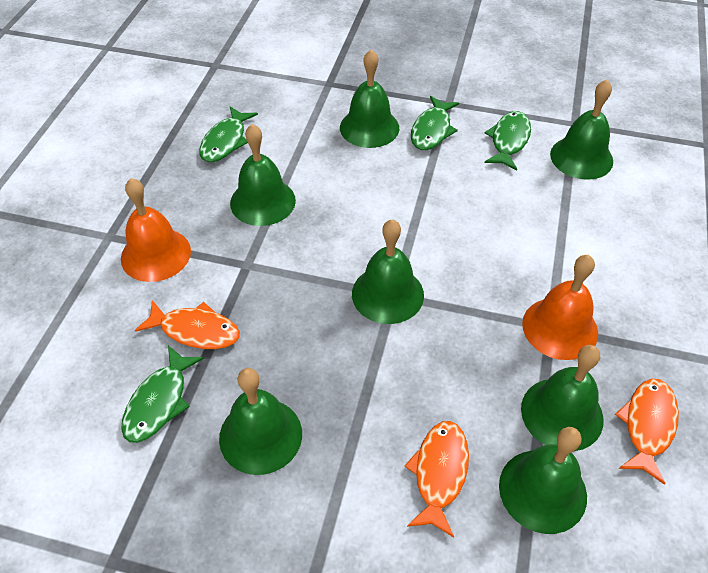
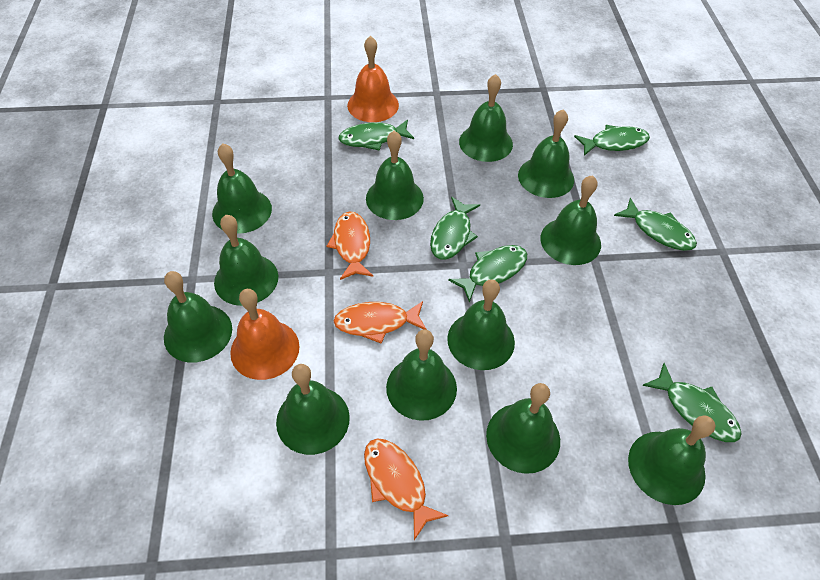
green bell: [219,368,302,475] [230,124,296,226] [340,49,399,148] [352,219,424,324] [499,427,587,534] [521,345,604,451] [550,80,613,180] = 7 -> [164,271,232,363] [212,143,272,234] [214,215,278,306] [276,364,350,455] [366,131,424,220] [386,330,457,421] [447,279,515,370] [459,74,513,162] [486,383,560,474] [518,109,574,198] [540,175,601,265] [628,415,715,505] = 12
green fish: [121,345,204,443] [199,106,258,162] [411,96,459,150] [485,111,531,170] = 4 -> [338,119,414,151] [430,196,480,260] [448,245,527,303] [574,125,650,156] [614,198,697,251] [642,363,742,442] = 6

